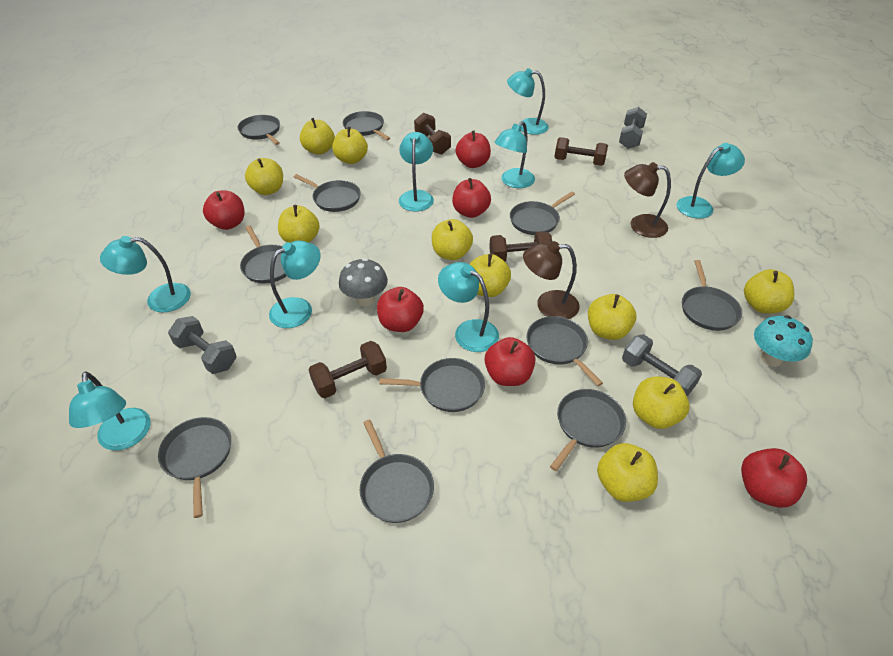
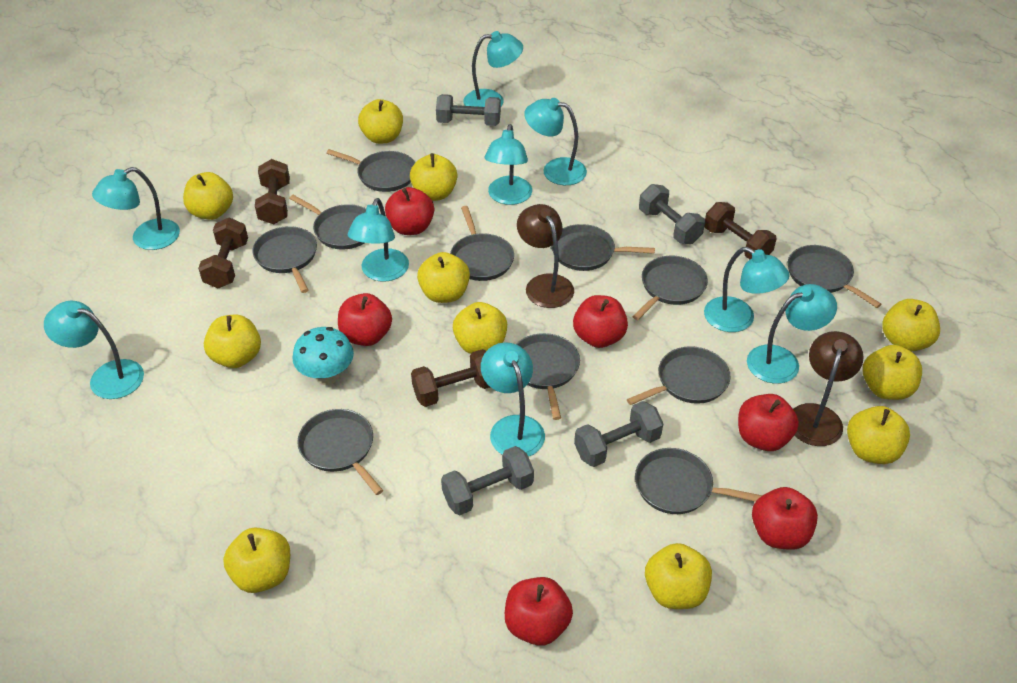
grey dumbbell: [168,316,237,374] [619,107,647,149] [622,334,702,396] = 3 -> [436,94,501,126] [441,446,534,515] [574,401,664,467] [639,184,705,244] = 4
grey mushroom: [339,258,388,306] = 1 -> none = 0
turquoise lamp: [69,372,151,450] [100,236,191,312] [269,241,321,328] [399,132,434,212] [438,262,499,352] [495,121,535,188] [507,68,549,135] [676,143,745,219] = 8 -> [44,301,144,399] [92,167,180,250] [348,198,409,282] [463,31,523,107] [481,342,545,457] [484,124,532,205] [524,98,587,185] [704,247,790,332] [747,284,837,384] = 9
yellow apple: [245,158,283,195] [278,205,319,243] [300,118,335,155] [332,127,368,164] [432,219,473,260] [469,254,511,297] [588,294,636,340] [597,443,658,502] [633,377,689,429] [744,269,794,313] = 10 -> [183,172,233,220] [204,314,261,368] [223,527,290,593] [358,99,403,144] [410,153,457,201] [417,252,470,303] [453,302,507,354] [645,543,712,609] [847,406,910,464] [863,345,922,400] [882,299,940,352] = 11

